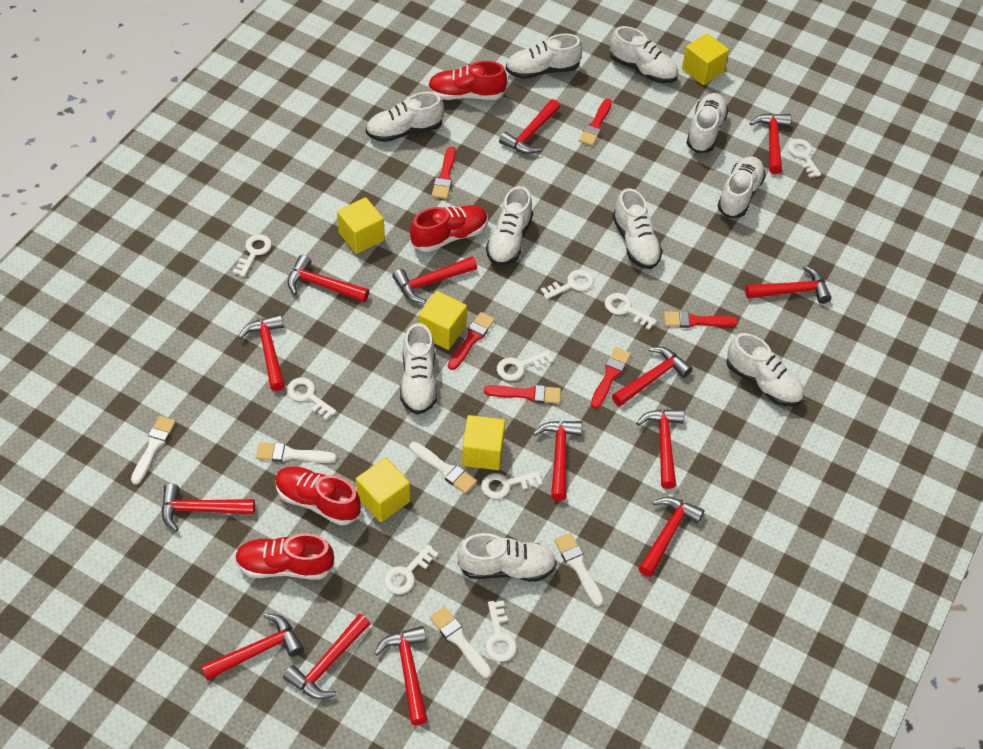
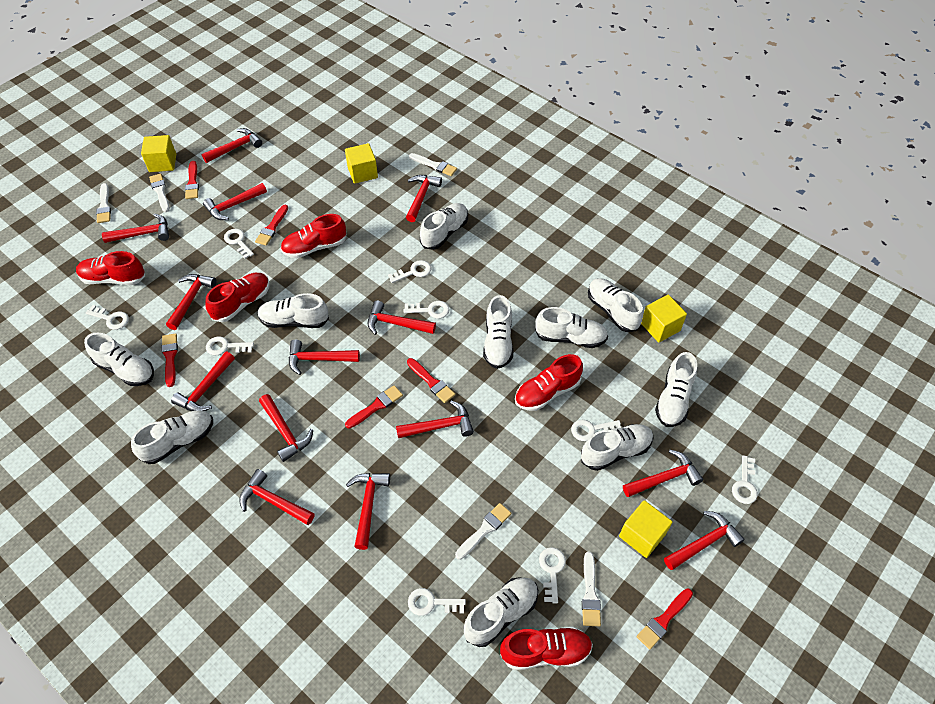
red shoe: [235,533,334,579] [275,466,361,525] [410,205,488,252] [428,61,507,100] = 4 -> [76,251,145,285] [206,273,270,322] [280,214,347,258] [500,626,593,670] [515,354,583,411] = 5
yellow cube: [337,197,385,254] [356,457,410,522] [418,291,467,350] [462,415,505,470] [682,33,729,85] = 5 -> [141,135,176,172] [345,143,378,184] [619,500,673,558] [641,295,687,343] = 4

